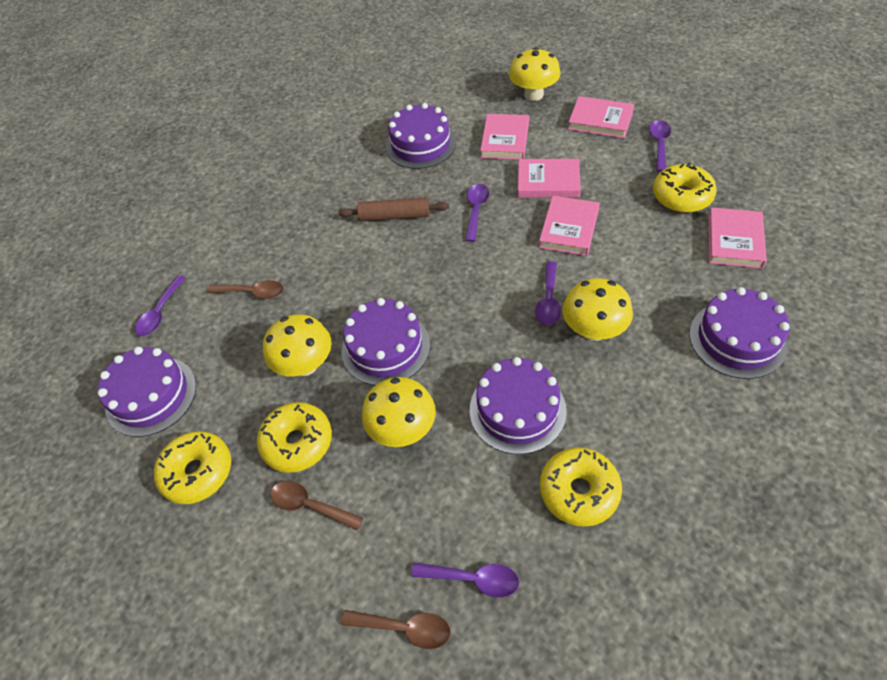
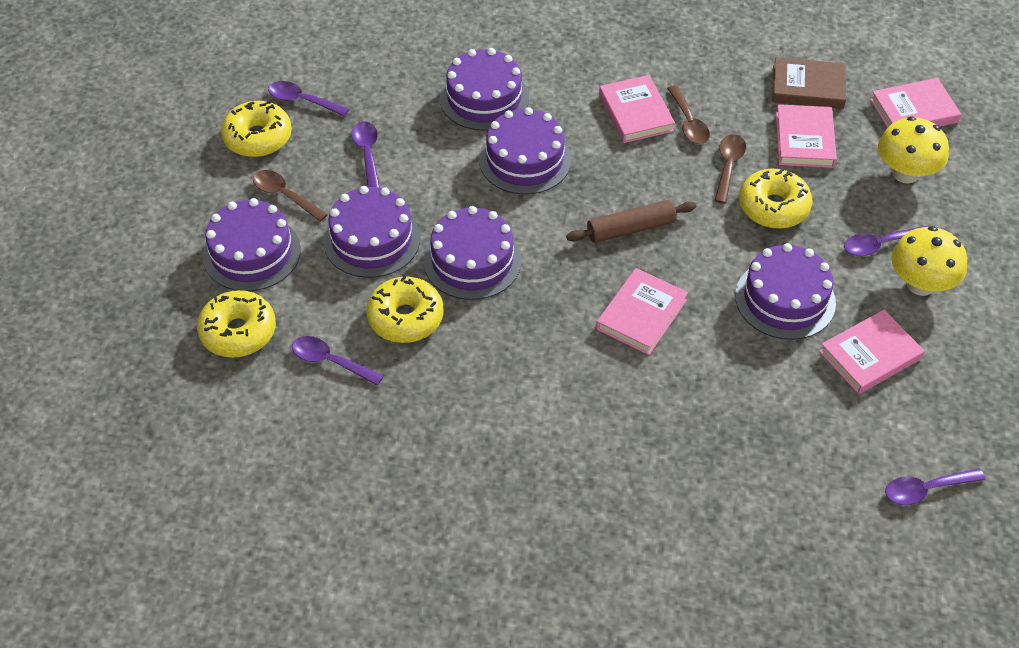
brown book: none = 0 -> [772,57,846,109] = 1
purple cake: [98,347,196,437] [342,298,430,385] [386,103,456,169] [470,357,567,454] [689,287,790,379] = 5 -> [202,198,301,291] [323,186,420,278] [424,206,521,300] [440,48,529,131] [479,107,571,195] [735,243,836,340] = 6
yellow mushroom: [263,314,331,376] [362,377,436,447] [509,47,561,101] [563,278,633,341] = 4 -> [878,116,949,183] [891,226,967,296] = 2

